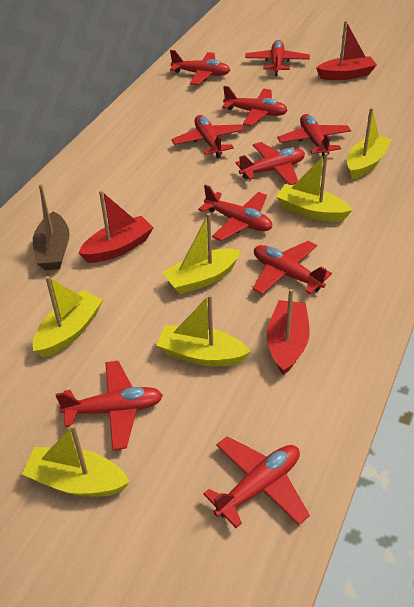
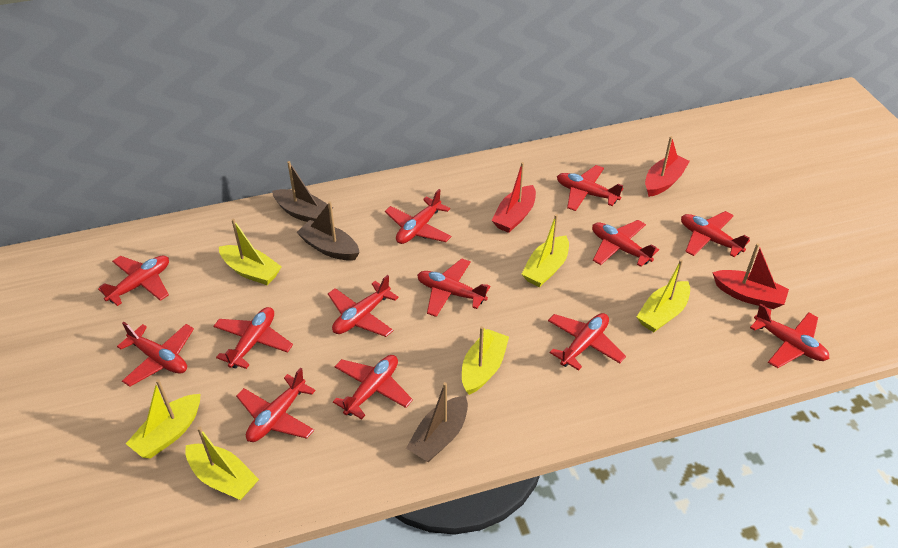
brown boat: [33,184,70,270] = 1 -> [272,161,333,222] [296,201,360,261] [406,382,468,462] = 3
red plane: [56,361,163,450] [170,50,230,85] [172,115,245,158] [198,185,272,241] [203,436,310,528] [222,86,288,126] [235,142,305,185] [245,40,310,76] [253,241,332,294] [277,114,351,158] = 10 -> [98,256,169,306] [117,322,194,387] [214,307,293,369] [236,368,316,442] [328,275,399,337] [333,355,413,420] [385,189,452,244] [417,258,490,317] [548,313,626,371] [557,165,623,211] [592,220,659,267] [681,211,750,257] [750,304,829,368] = 13

